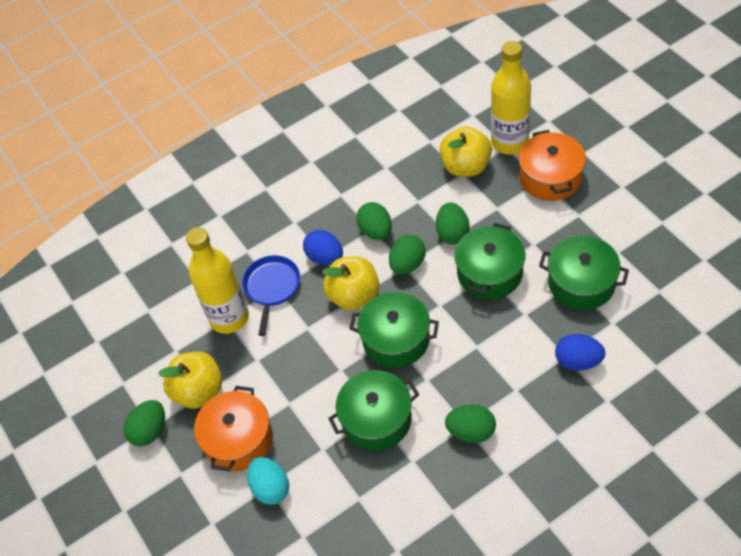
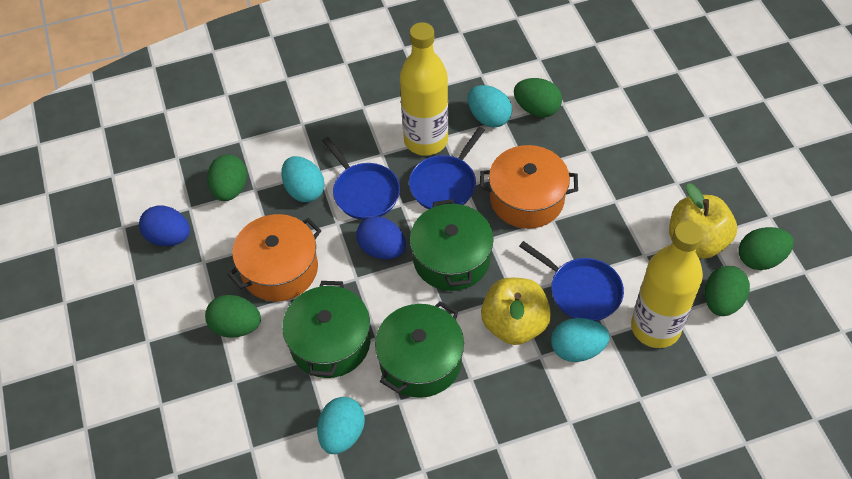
blue pan: [242,255,300,336] = 1 -> [322,137,400,220] [409,127,485,209] [519,241,624,321] = 3
green pot: [328,370,419,451] [349,292,439,368] [455,223,525,299] [539,236,629,310] = 4 -> [282,281,370,378] [375,301,464,398] [410,199,494,291] = 3
turquoise egg: [247,457,289,505] = 1 -> [281,156,325,202] [317,397,365,454] [468,85,512,128] [551,318,609,362] = 4
yellow apple: [158,352,222,409] [322,256,379,310] [440,126,492,177] = 3 -> [481,278,551,345] [669,183,737,259] = 2

